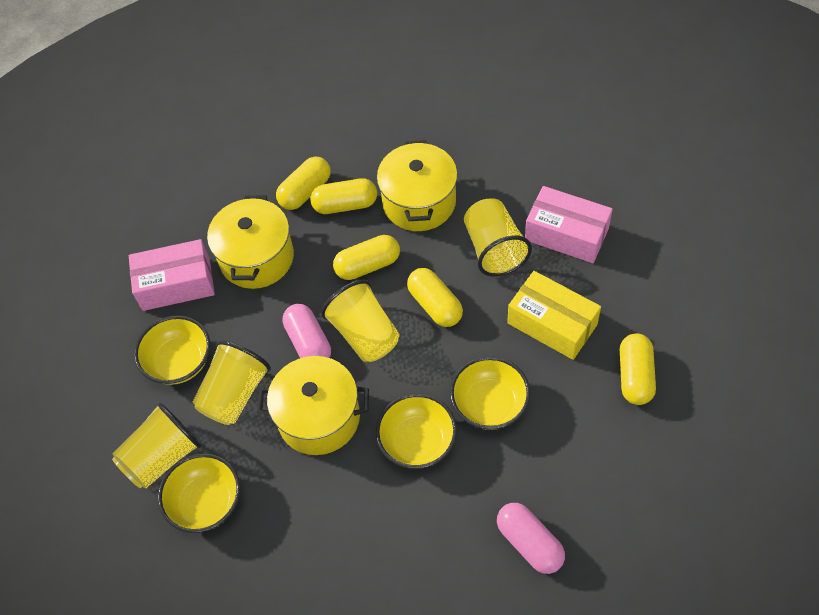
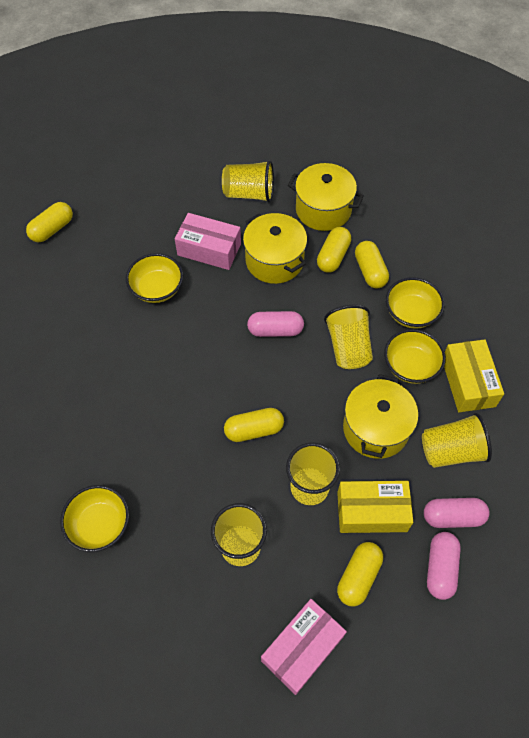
pink capsule: [283,304,331,358] [497,503,565,574] = 2 -> [247,311,304,337] [424,498,490,528] [427,532,461,600] = 3
yellow box: [507,271,601,360] = 1 -> [337,481,413,533] [444,339,504,412] = 2
yellow cup: [112,402,201,489] [193,340,271,425] [321,280,399,362] [464,198,532,277] = 4 -> [211,503,267,566] [222,160,274,203] [286,443,340,505] [324,305,373,369] [422,413,492,468] = 5

